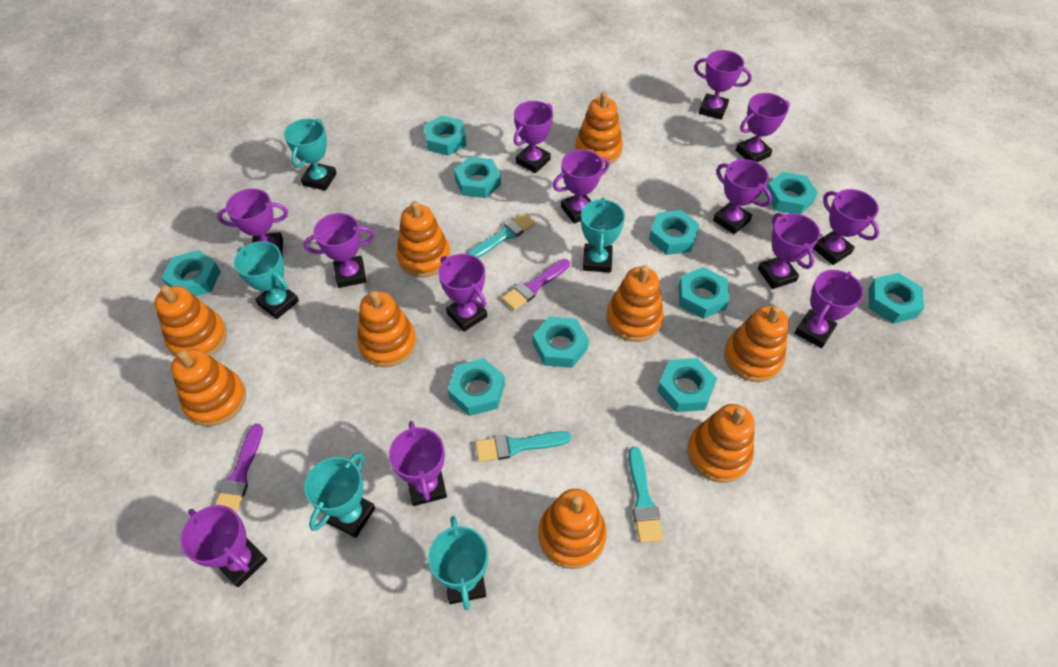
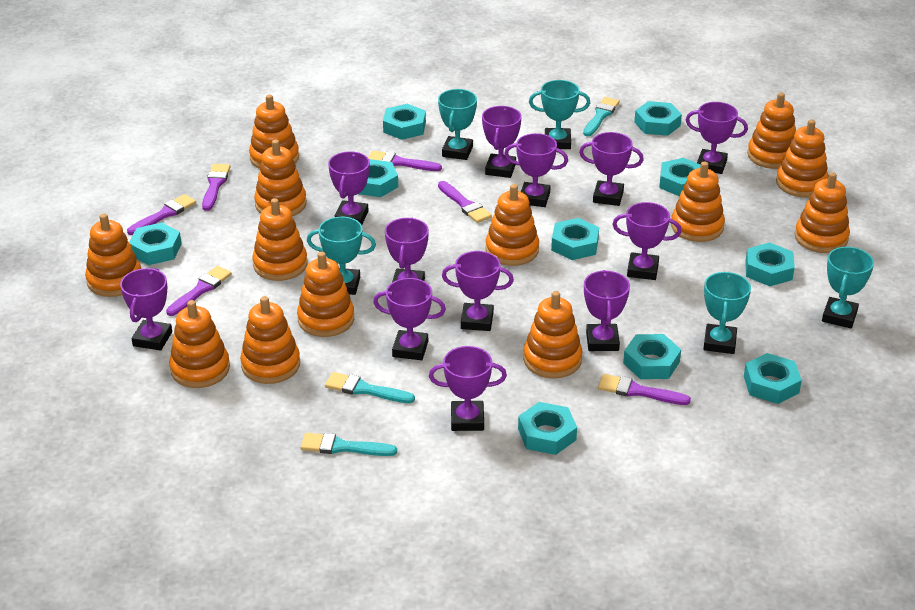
orange stacking toy: [154,285,227,357] [171,349,246,426] [357,291,417,367] [397,201,451,277] [538,489,607,569] [575,92,623,166] [606,265,664,342] [687,404,755,483] [724,305,789,382] = 9 -> [85,214,141,297] [169,300,230,388] [240,296,300,384] [249,94,299,169] [252,198,307,281] [254,140,307,216] [297,252,354,337] [486,184,539,266] [523,291,583,379] [671,161,725,242] [747,93,796,169] [776,120,828,198] [795,172,850,253] = 13
purple brush: [215,424,263,513] [502,259,570,310] = 2 -> [127,194,196,235] [166,266,232,316] [202,164,230,211] [368,151,442,171] [438,181,492,223] [598,374,691,405] = 6
purple trophy: [180,505,267,587] [217,188,288,255] [304,213,375,288] [389,421,447,506] [438,254,487,332] [513,101,553,173] [553,149,610,224] [694,50,752,120] [713,159,772,234] [736,93,790,162] [758,213,820,289] [794,270,864,348] [813,189,879,265] = 13 -> [120,268,172,351] [328,151,370,225] [373,278,446,360] [385,218,429,283] [429,346,507,431] [442,251,514,331] [482,106,522,178] [504,133,568,207] [579,132,644,206] [584,270,630,351] [612,202,682,280] [686,102,748,174] = 12

